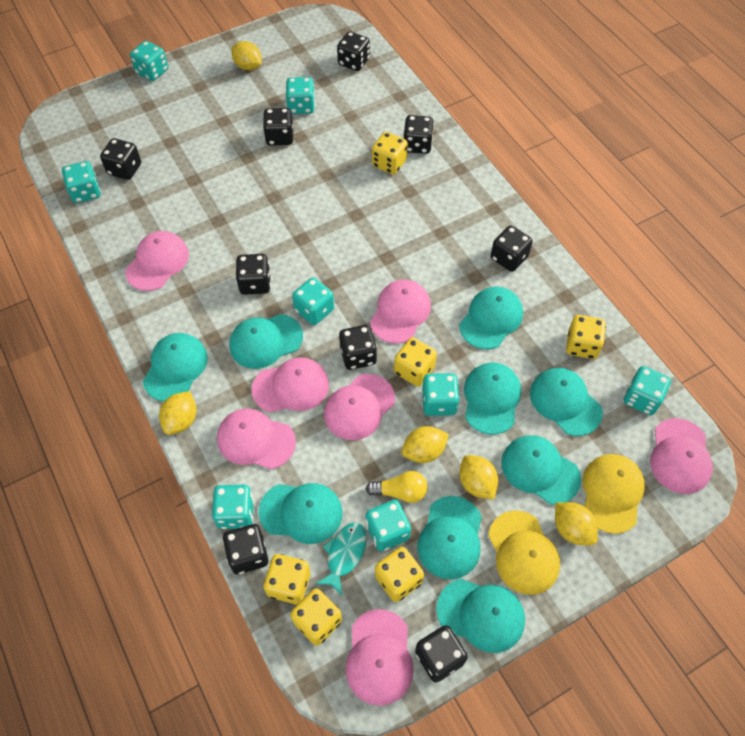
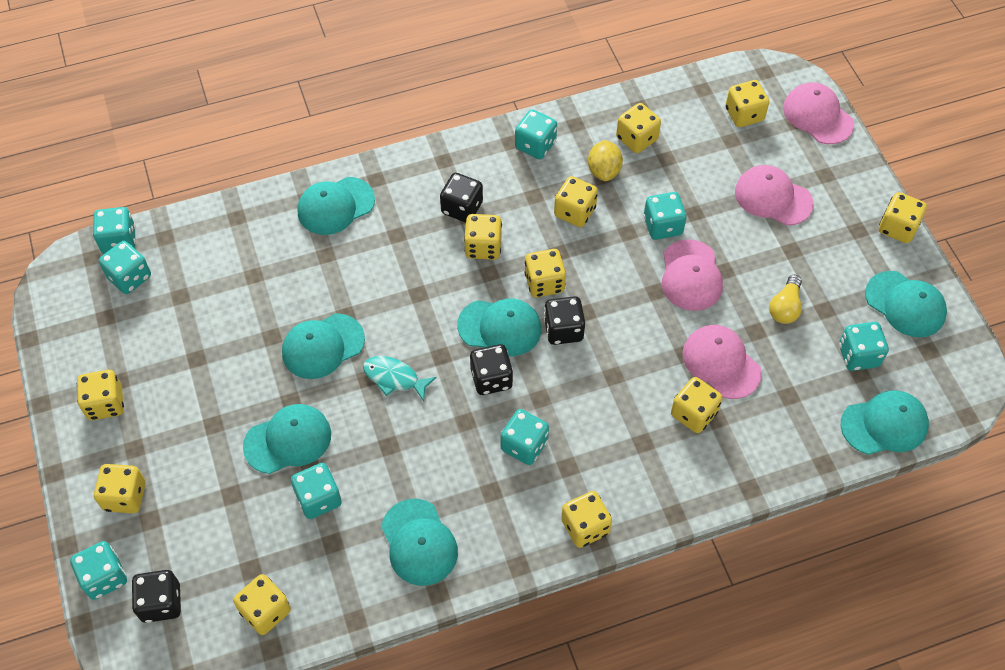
black dice: [100,138,141,180] [223,524,269,574] [236,254,271,295] [263,108,293,146] [337,31,370,71] [339,325,377,370] [404,115,434,154] [415,625,468,682] [491,225,533,272] = 9 -> [132,570,181,623] [440,173,483,222] [470,344,513,395] [544,296,585,345] = 4
pink cap: [125,231,189,291] [217,408,296,469] [252,357,329,412] [324,374,395,440] [345,609,414,706] [370,280,431,344] [650,418,713,494] = 7 -> [662,239,723,311] [683,325,762,399] [735,165,813,225] [783,82,854,144] = 4
turquoise cap: [143,333,208,401] [229,314,303,369] [259,483,343,544] [417,496,482,579] [436,579,525,653] [459,287,523,349] [464,363,521,435] [501,435,581,505] [530,368,603,436] = 9 -> [243,404,331,474] [282,313,365,379] [297,177,375,235] [381,499,458,586] [457,298,542,356] [841,390,929,455] [865,271,947,337] = 7
yellow cap: [488,510,560,595] [583,454,645,534] = 2 -> none = 0
yellow dice: [264,554,310,604] [290,589,342,646] [372,132,408,175] [375,547,424,602] [394,337,437,386] [566,315,606,359] = 6 -> [77,370,124,420] [94,464,146,513] [233,574,291,635] [464,214,502,260] [524,249,566,298] [554,176,598,227] [561,491,612,548] [616,103,661,153] [671,377,723,433] [725,80,769,127] [879,192,927,243] = 11
yellow lemon: [159,391,196,435] [231,41,262,70] [402,426,449,463] [459,455,498,500] [555,502,598,545] = 5 -> [588,140,623,181] = 1

